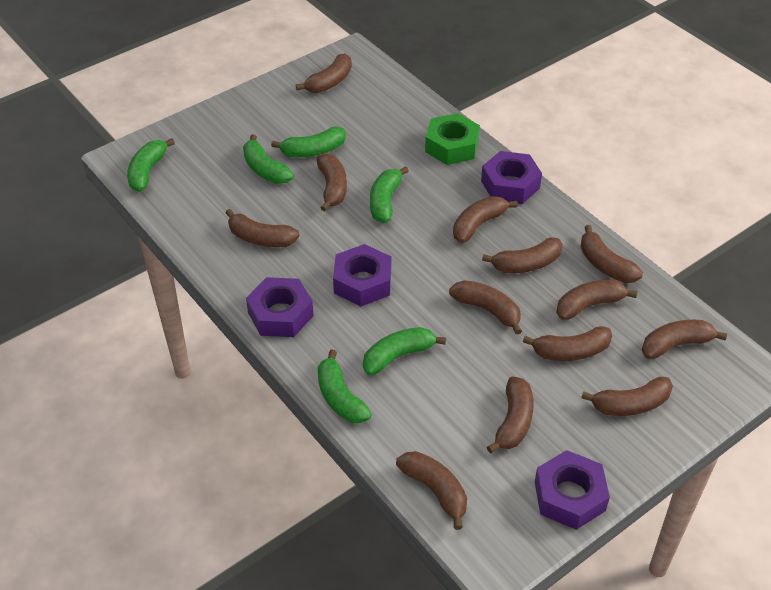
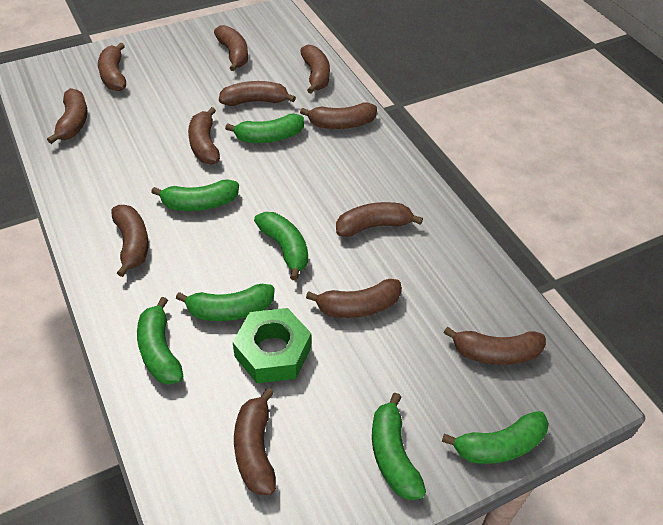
brown banana: [226,209,300,247] [296,53,352,93] [317,153,347,212] [396,451,467,530] [449,280,522,335] [453,196,518,243] [482,237,563,273] [487,376,534,453] [523,326,612,361] [556,280,637,320] [581,225,643,283] [581,377,673,416] [642,320,727,359] = 13 -> [47,88,88,144] [98,42,126,91] [111,205,149,277] [188,107,220,164] [214,25,248,71] [219,81,296,106] [234,388,276,495] [300,44,330,94] [300,102,377,129] [306,279,402,318] [336,202,423,237] [444,327,546,365] = 12
green banana: [127,138,175,191] [243,134,294,184] [271,126,346,157] [318,349,372,423] [363,327,446,375] [370,166,409,223] = 6 -> [137,297,183,385] [151,179,239,211] [176,284,274,321] [225,114,304,143] [254,212,308,281] [372,393,426,500] [442,411,549,464] = 7
purple nut: [246,277,314,337] [333,244,391,307] [481,151,542,204] [535,450,610,530] = 4 -> none = 0

